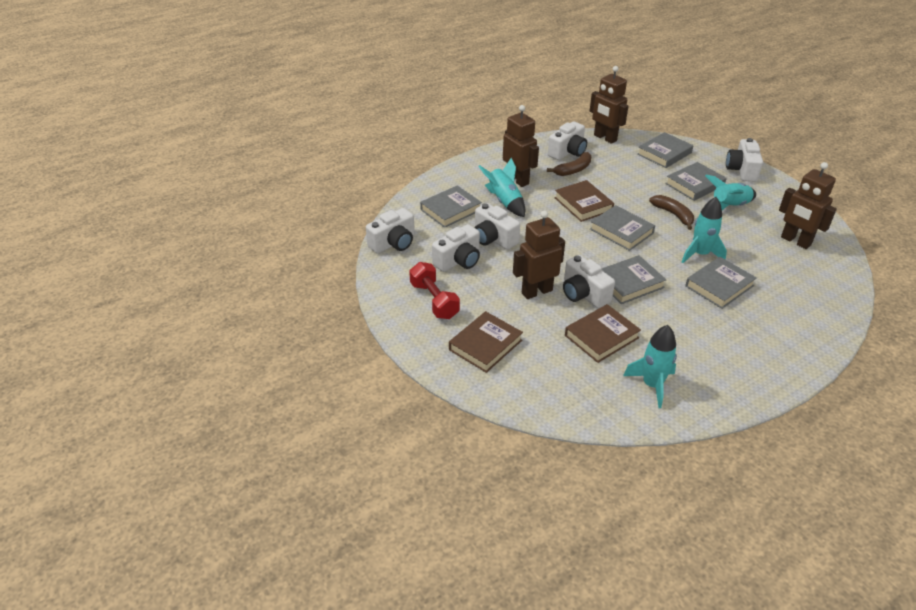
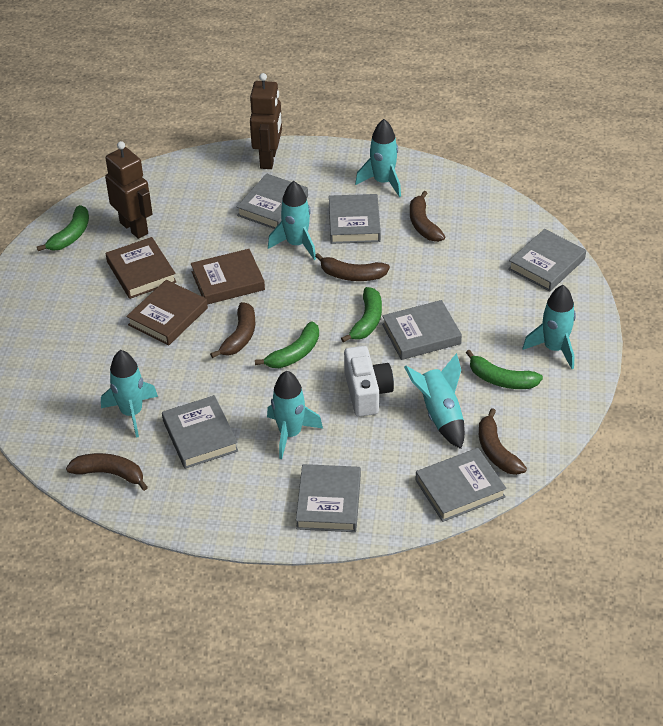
brown banana: [547,152,591,176] [649,195,694,230] = 2 -> [66,453,148,491] [210,302,255,358] [315,253,390,281] [410,191,445,242] [479,408,527,475] = 5
brown robot: [503,105,539,187] [513,210,565,299] [590,66,628,144] [779,162,837,249] = 4 -> [105,141,153,239] [250,73,282,169] = 2
green banana: none = 0 -> [37,205,89,251] [255,321,319,368] [341,287,382,343] [466,350,543,389] = 4
grey book: [420,186,482,228] [590,205,655,251] [602,255,666,304] [637,132,693,168] [665,162,726,201] [685,257,757,309] = 6 -> [162,395,238,469] [237,174,308,229] [296,464,361,532] [329,194,381,244] [382,300,462,360] [416,448,507,522] [508,229,586,291] = 7
red dumbbell: [409,262,460,319] = 1 -> none = 0
turquoise rocket: [478,158,525,217] [623,325,677,408] [682,197,727,263] [705,175,756,210] = 4 -> [101,350,158,438] [267,371,323,459] [268,181,316,260] [355,119,401,197] [404,353,465,449] [523,285,576,369] = 6
white camera: [366,208,415,254] [432,224,480,272] [475,203,520,250] [548,121,587,160] [563,255,615,308] [726,138,763,182] = 6 -> [344,346,394,417] = 1

